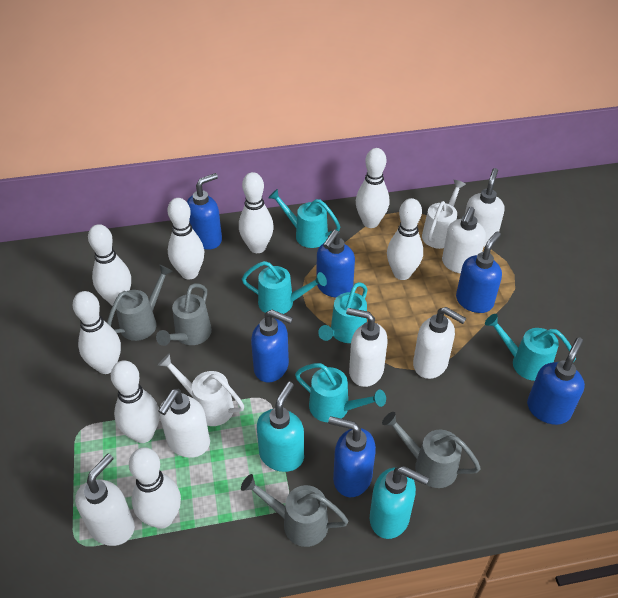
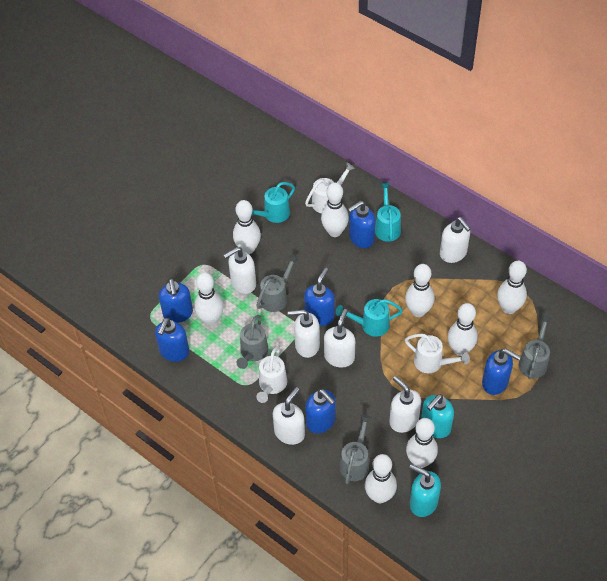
turquoise watering can: [242,261,327,314] [268,189,340,248] [295,363,386,422] [318,282,368,343] [485,314,576,381] = 5 -> [251,182,295,223] [336,299,403,337] [375,183,401,242] = 3
white watering can: [158,354,244,426] [422,180,466,249] = 2 -> [256,346,287,403] [305,162,355,213] [405,334,470,373] = 3

